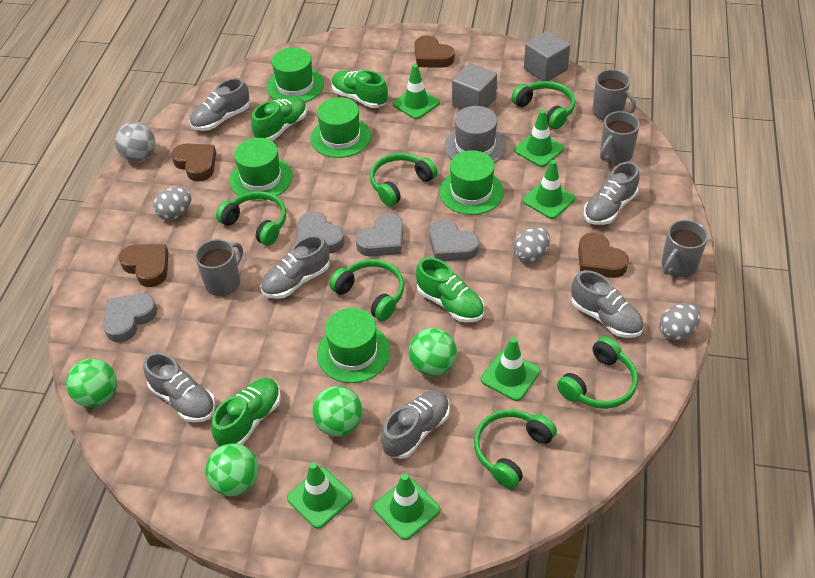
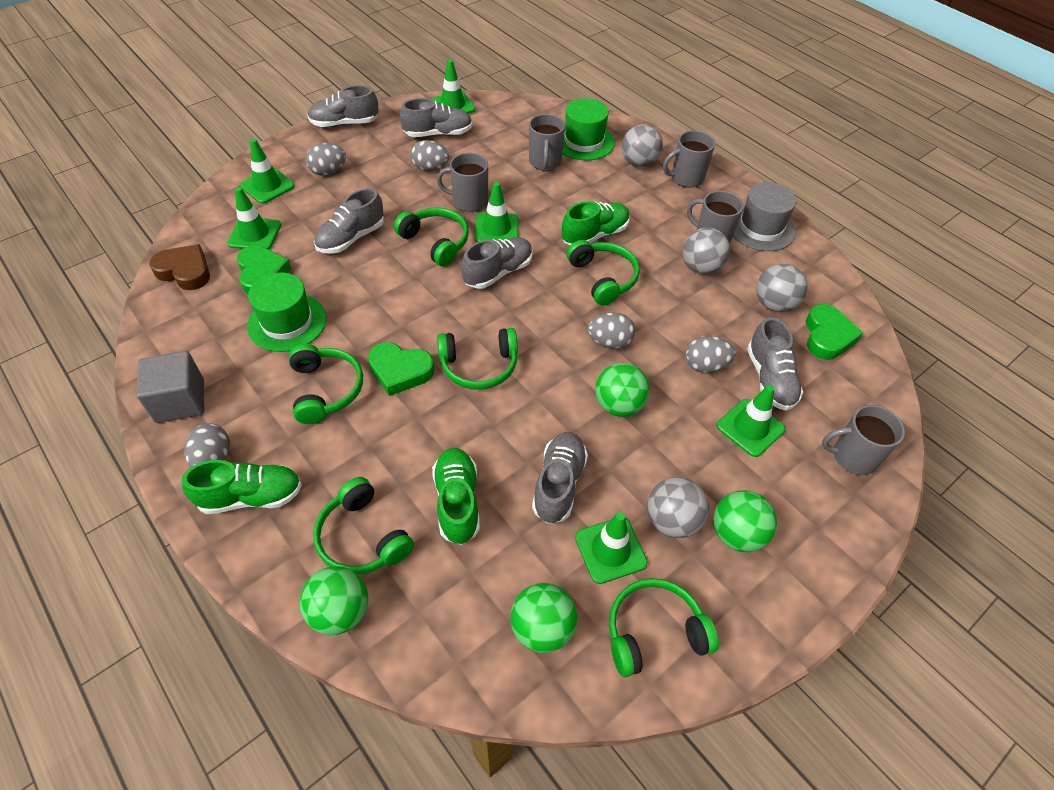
brown heart: [119,244,168,287] [171,143,216,182] [415,35,455,68] [578,233,629,278] = 4 -> [149,244,210,290] = 1
green hat: [230,138,293,201] [267,47,324,102] [310,97,371,158] [317,308,390,383] [439,150,504,215] = 5 -> [247,273,327,352] [562,98,615,160] = 2
green heart: none = 0 -> [237,245,291,294] [368,342,434,396] [806,304,863,360] = 3
green shoe: [211,378,281,447] [251,96,307,141] [332,70,388,108] [416,257,484,323] = 4 -> [182,460,302,514] [432,448,480,545] [562,201,630,245] = 3
grey ball: [115,122,156,162] = 1 -> [622,124,663,167] [647,477,709,538] [682,227,730,275] [756,263,808,312] = 4
grey cube: [452,63,497,109] [524,31,570,81] = 2 -> [136,351,204,423] = 1
grey egg: [153,188,191,220] [514,227,550,263] [659,303,700,341] = 3 -> [184,423,230,468] [306,143,346,175] [410,140,449,171] [588,312,636,349] [685,336,736,373] = 5
grey heart: [103,293,157,342] [297,211,344,253] [355,213,403,256] [429,219,479,261] = 4 -> none = 0
grey mug: [195,239,243,296] [592,69,636,120] [600,111,640,164] [661,220,708,277] = 4 -> [437,153,488,212] [529,114,565,171] [663,130,715,188] [687,191,744,244] [822,405,905,475] = 5

